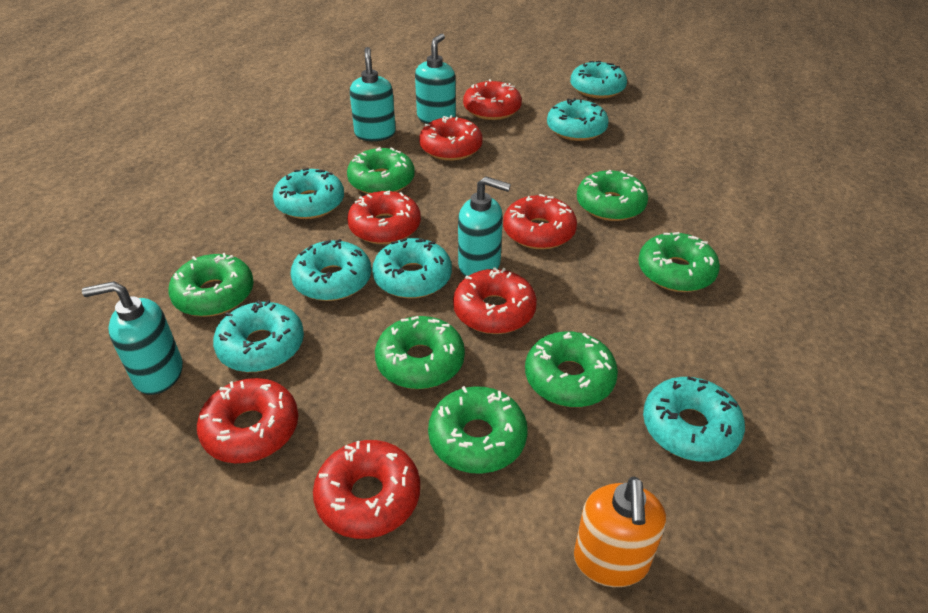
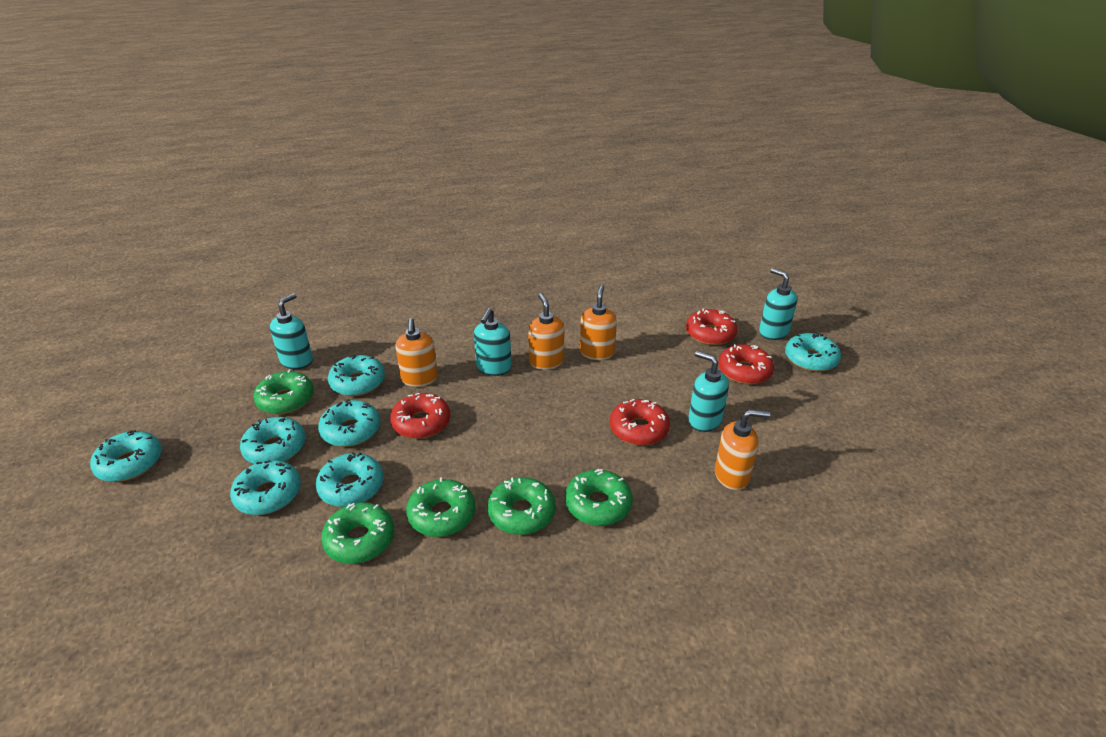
green donut: [168,253,254,317] [347,147,415,194] [375,316,465,389] [428,386,528,474] [525,331,618,407] [577,170,648,221] [638,232,720,292] = 7 -> [253,369,314,414] [321,502,394,564] [406,477,475,537] [487,477,556,535] [565,469,632,526] = 5
orange soap dispenser: [574,477,666,587] = 1 -> [395,318,438,387] [528,293,564,370] [580,285,617,360] [715,409,770,490] = 4
red donut: [197,378,298,463] [313,440,420,539] [347,191,421,244] [419,115,483,161] [453,267,537,334] [463,79,522,120] [503,194,577,249] = 7 -> [390,393,450,439] [610,399,670,445] [686,309,738,345] [718,344,774,384] = 4

